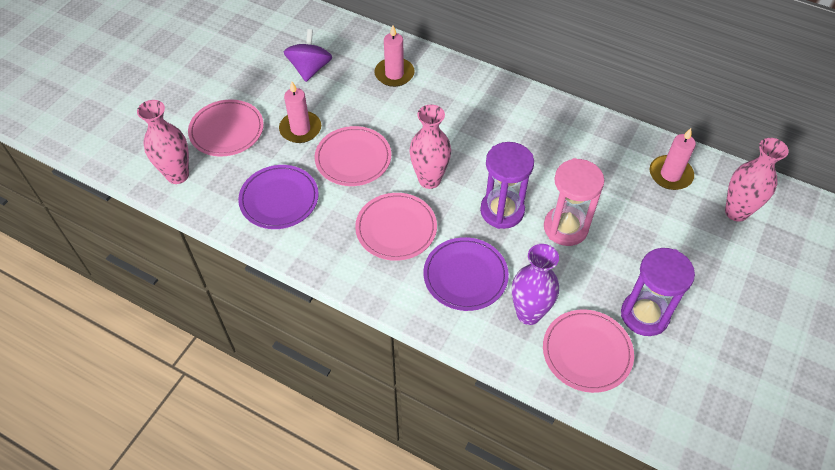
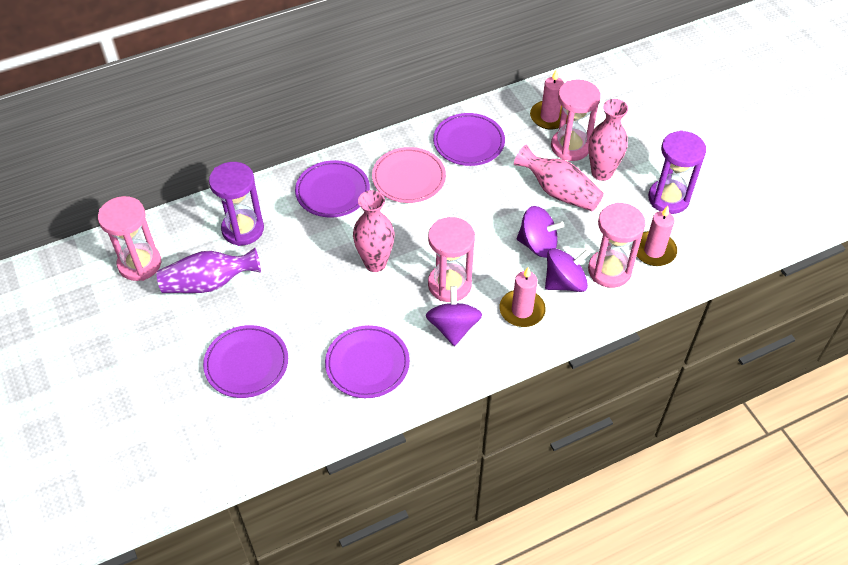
pink hourglass: [544,158,604,246] = 1 -> [98,196,161,281] [428,217,475,302] [551,79,600,161] [588,202,645,288] = 4
pink plate: [188,99,264,157] [315,126,391,186] [355,193,437,261] [543,310,634,393] = 4 -> [372,147,446,203] = 1
purple plate: [238,165,319,229] [424,237,509,311] = 2 -> [203,325,288,398] [295,160,370,218] [325,325,410,398] [433,113,505,166] = 4
purple spinning top: [284,29,332,82] = 1 -> [426,286,482,346] [517,206,564,258] [545,248,591,292] = 3

